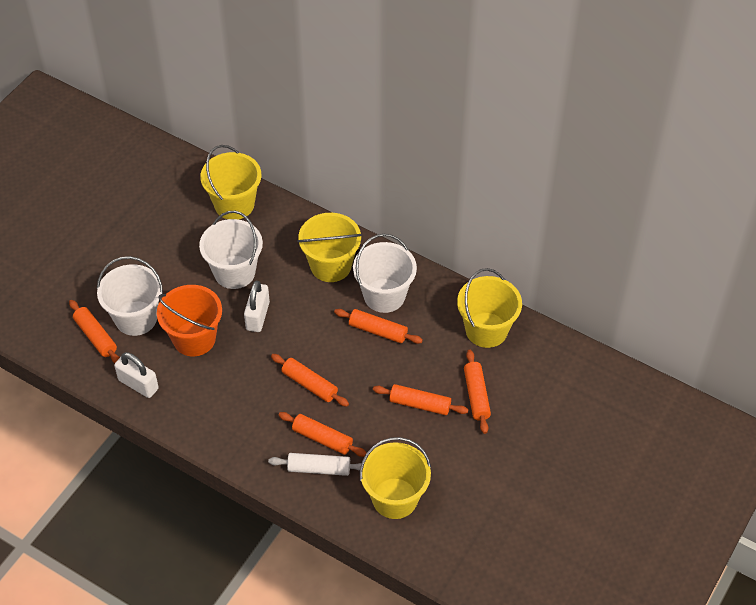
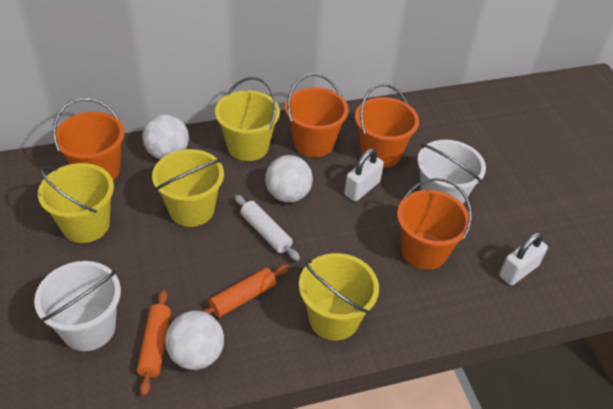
orange bucket: [157,285,222,356] = 1 -> [53,98,125,180] [285,73,349,157] [355,84,419,168] [397,178,472,270] = 4
orange rolling pin: [69,300,120,363] [271,354,349,407] [278,412,366,457] [334,309,423,344] [373,384,468,415] [464,350,491,434] = 6 -> [137,290,171,396] [201,264,289,317] = 2
white ball: none = 0 -> [143,114,189,159] [165,311,224,370] [265,155,313,203] = 3
white bucket: [97,256,163,336] [199,211,263,289] [353,234,417,313] = 3 -> [34,261,121,351] [417,140,486,204] = 2

